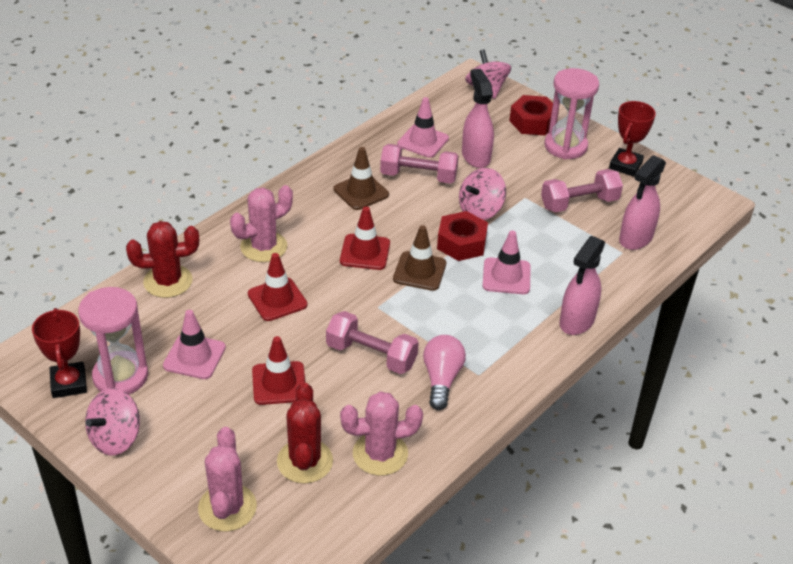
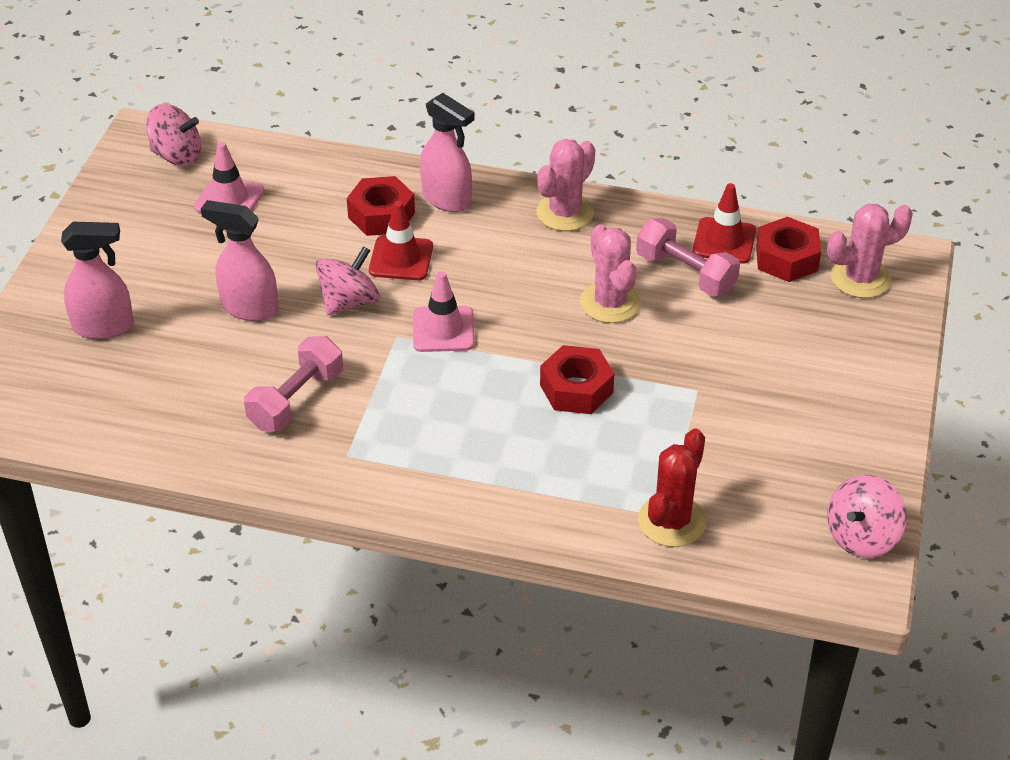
brown traffic cone: [334,147,389,210] [393,225,446,291] = 2 -> none = 0
pink dumbbell: [326,311,419,374] [380,144,459,184] [541,169,623,212] = 3 -> [244,336,343,432] [636,218,740,297] = 2
pink hourglass: [78,287,148,394] [544,68,599,159] = 2 -> none = 0
pink light bulb: [423,335,466,410] = 1 -> none = 0
pink traffic cone: [163,310,226,379] [397,97,449,158] [483,231,531,294] = 3 -> [194,142,264,213] [413,271,474,352] = 2
red cactus: [126,221,199,298] [277,382,333,484] = 2 -> [638,429,706,547] = 1
red nut: [437,211,488,261] [509,95,559,135] = 2 -> [347,176,415,236] [540,345,614,414] [756,217,821,282] = 3
red traffic cone: [248,253,307,321] [252,336,305,405] [340,206,390,270] = 3 -> [369,201,433,280] [693,183,756,264] = 2
red trophy: [32,308,87,398] [609,101,656,177] = 2 -> none = 0

